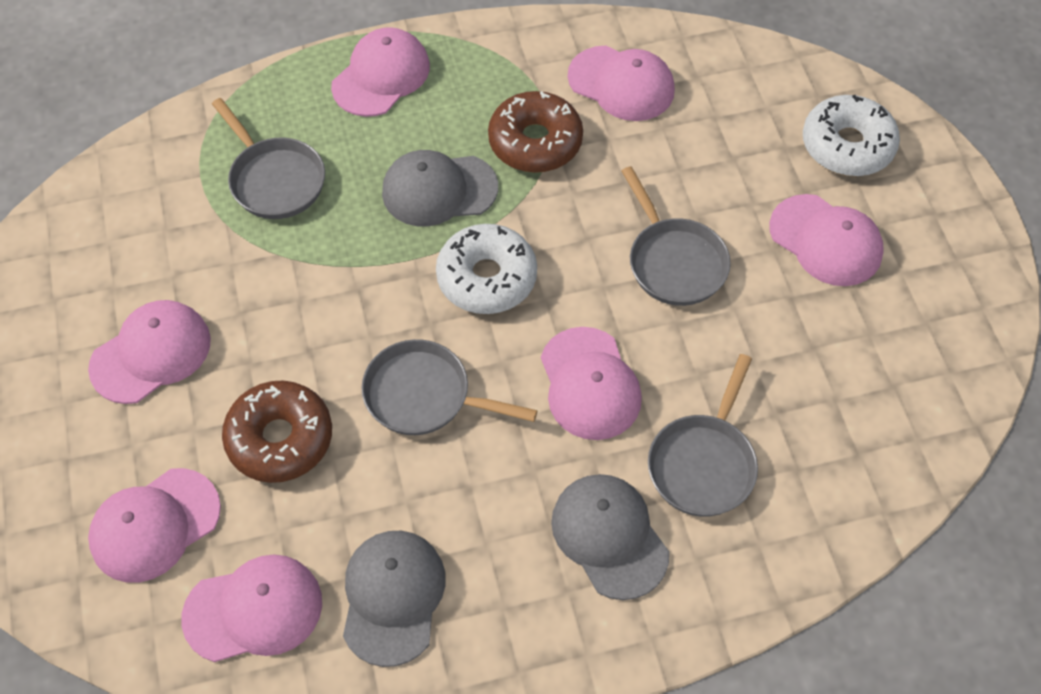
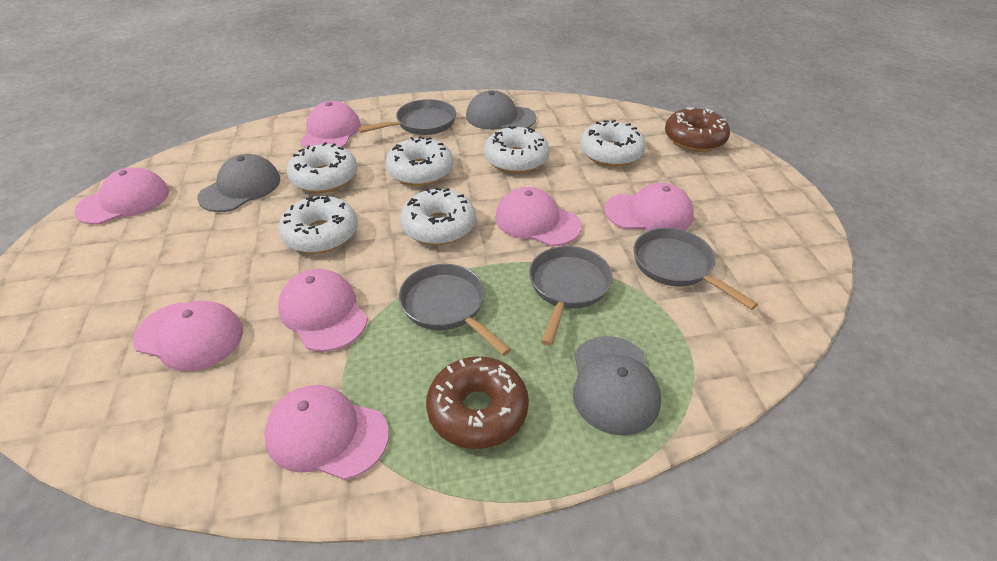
white donut: [436,224,537,314] [803,95,900,176] = 2 -> [278,196,358,254] [287,142,357,193] [385,137,453,186] [400,188,476,245] [484,126,550,173] [580,120,646,167] = 6

